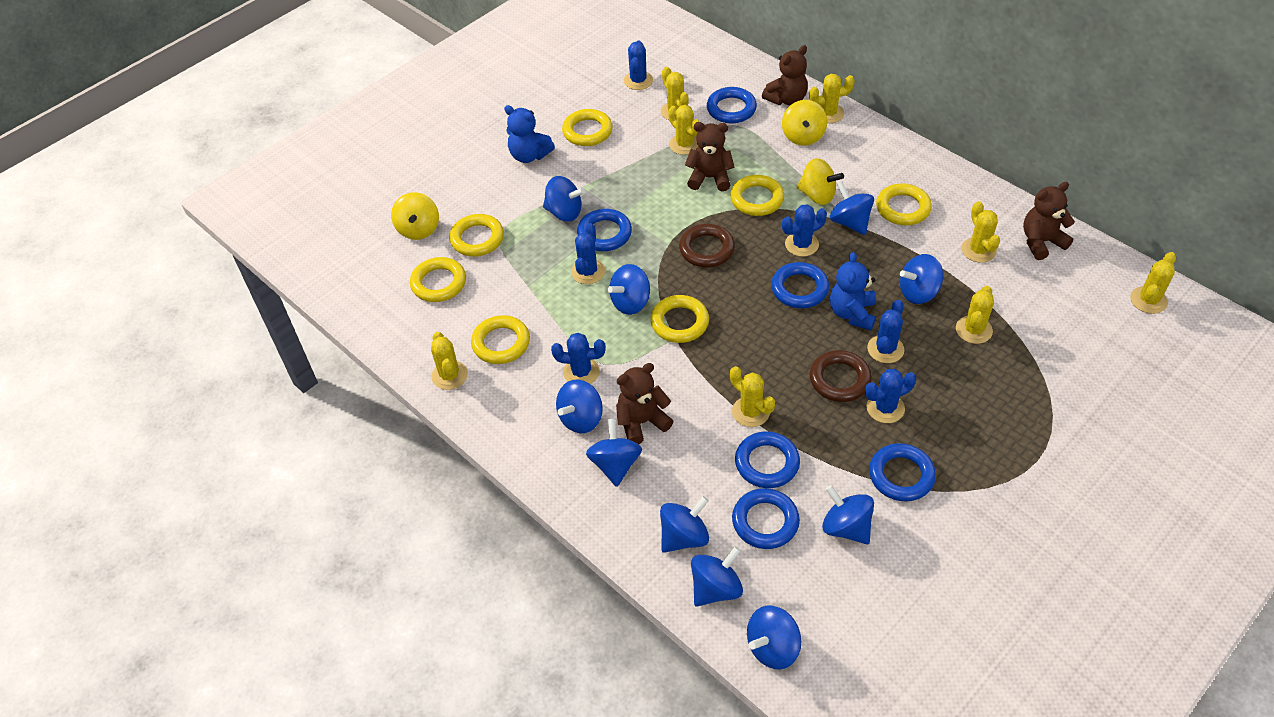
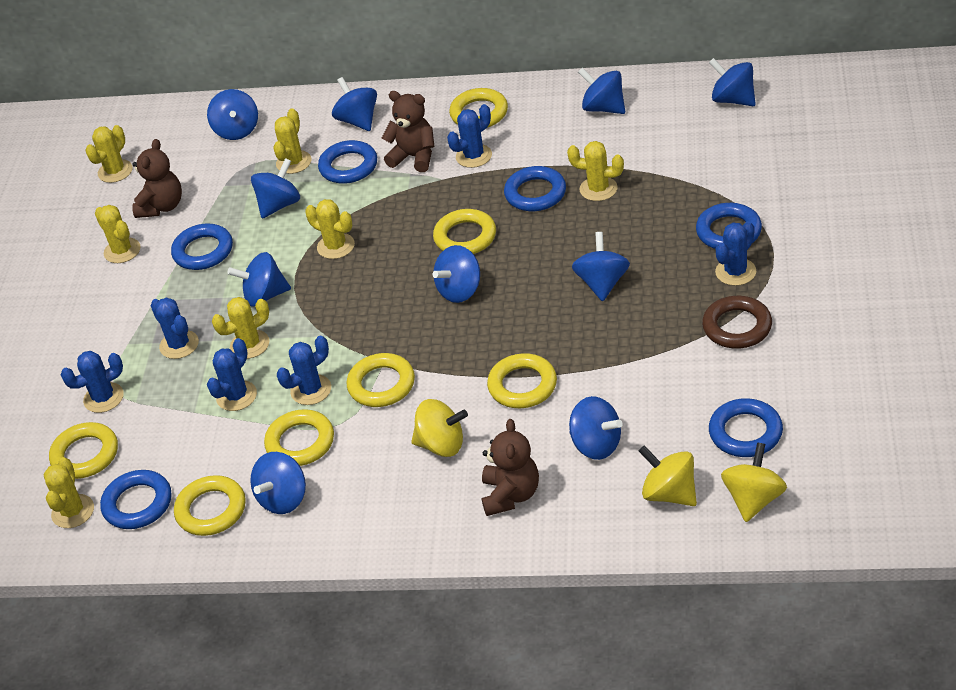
blue teddy bear: [504,105,555,163] [830,252,876,330] = 2 -> none = 0
brown ring: [679,224,735,267] [810,350,872,402] = 2 -> [702,296,772,349] = 1
brown teddy bear: [616,363,673,444] [685,122,734,191] [762,45,808,105] [1023,182,1075,260] = 4 -> [132,139,182,218] [382,91,434,172] [481,419,539,516] = 3
yellow cactus: [431,332,468,390] [661,67,689,120] [668,105,700,155] [730,366,775,427] [809,74,855,123] [956,286,994,344] [961,201,1000,263] [1130,252,1176,314] = 8 -> [44,457,94,528] [85,125,133,183] [95,205,141,263] [212,297,269,359] [273,108,312,174] [305,199,355,259] [567,141,624,201] = 7

